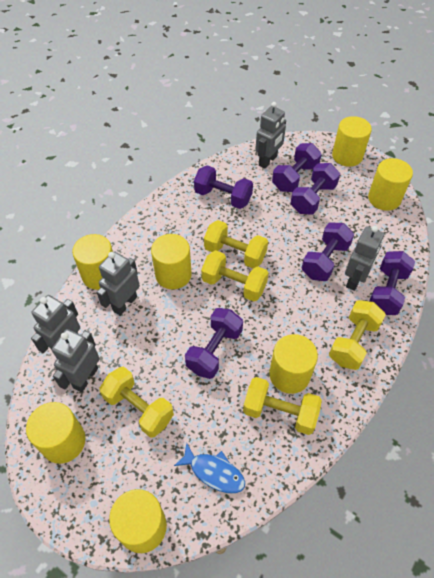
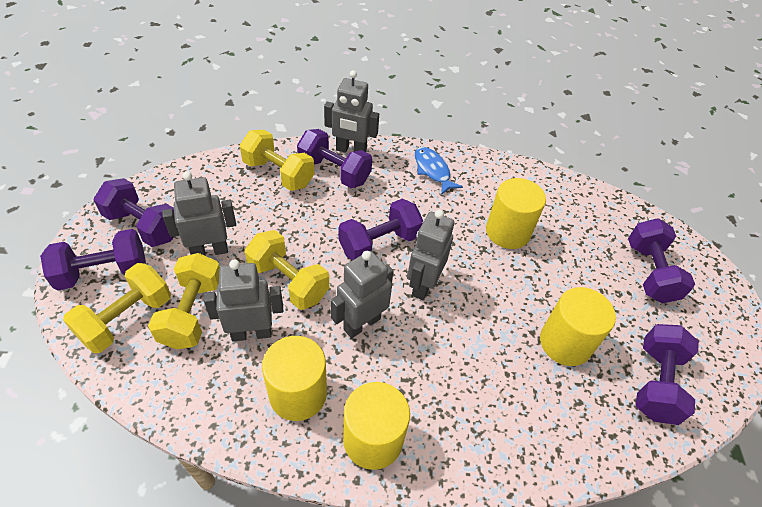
yellow cylinder: [26,402,86,464] [72,234,113,290] [109,489,167,553] [151,234,192,289] [269,334,318,394] [332,116,372,167] [368,158,413,211] = 7 -> [262,336,327,421] [343,382,410,470] [486,178,546,249] [540,287,616,366] = 4
yellow dumbbell: [99,367,174,438] [201,250,268,301] [204,220,268,269] [243,377,322,435] [329,300,386,370] = 5 -> [63,263,171,353] [148,253,220,349] [240,130,315,191] [245,230,329,310] = 4

